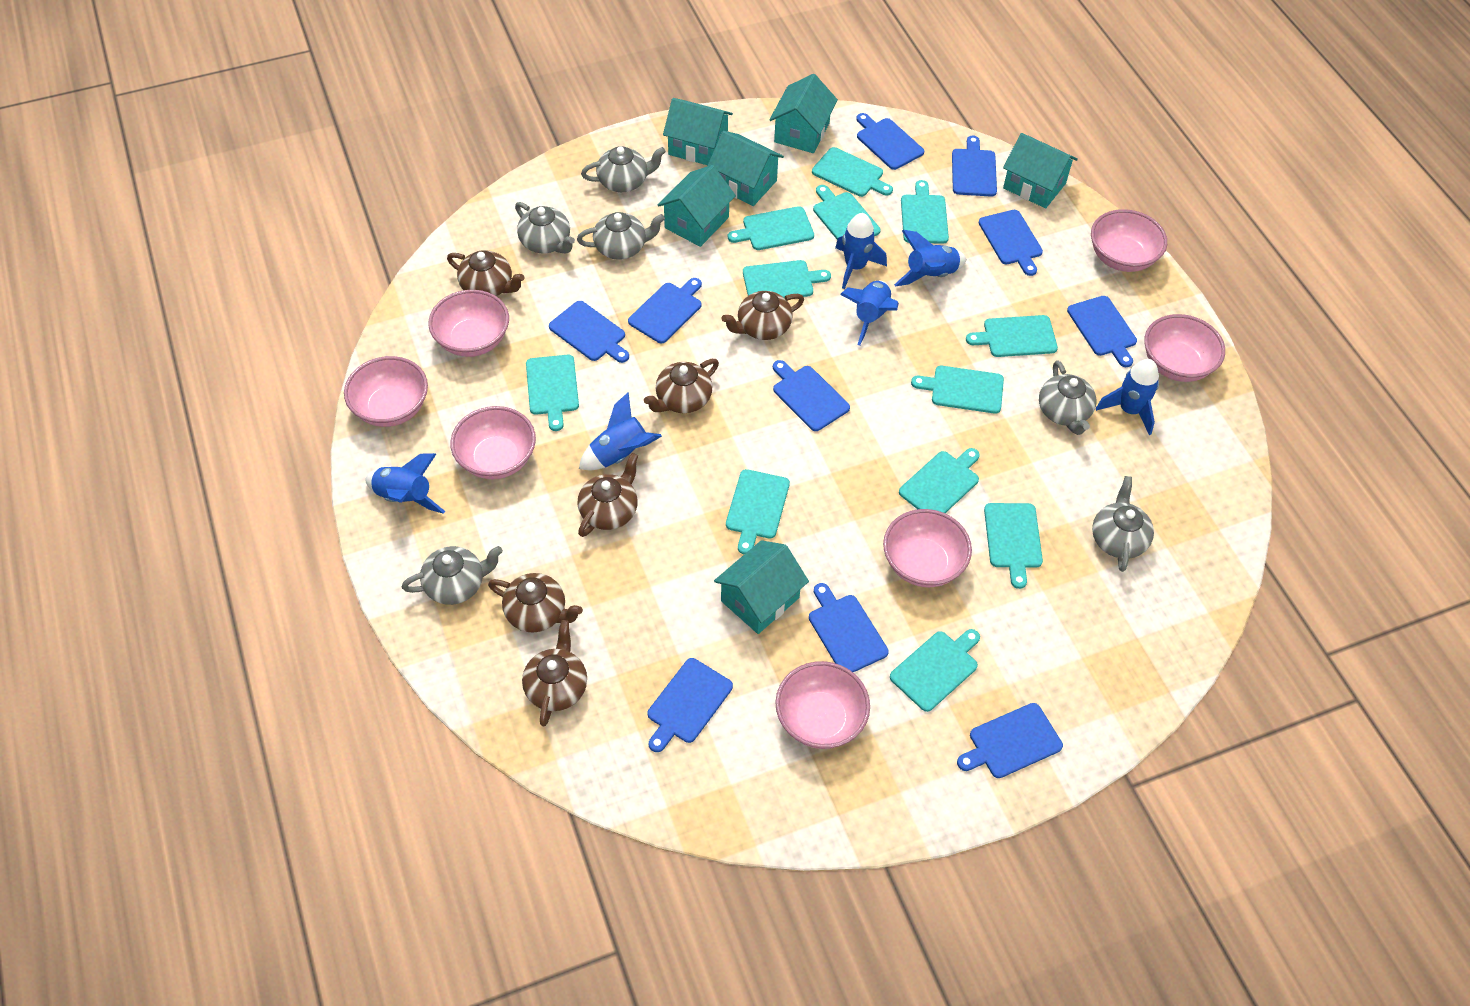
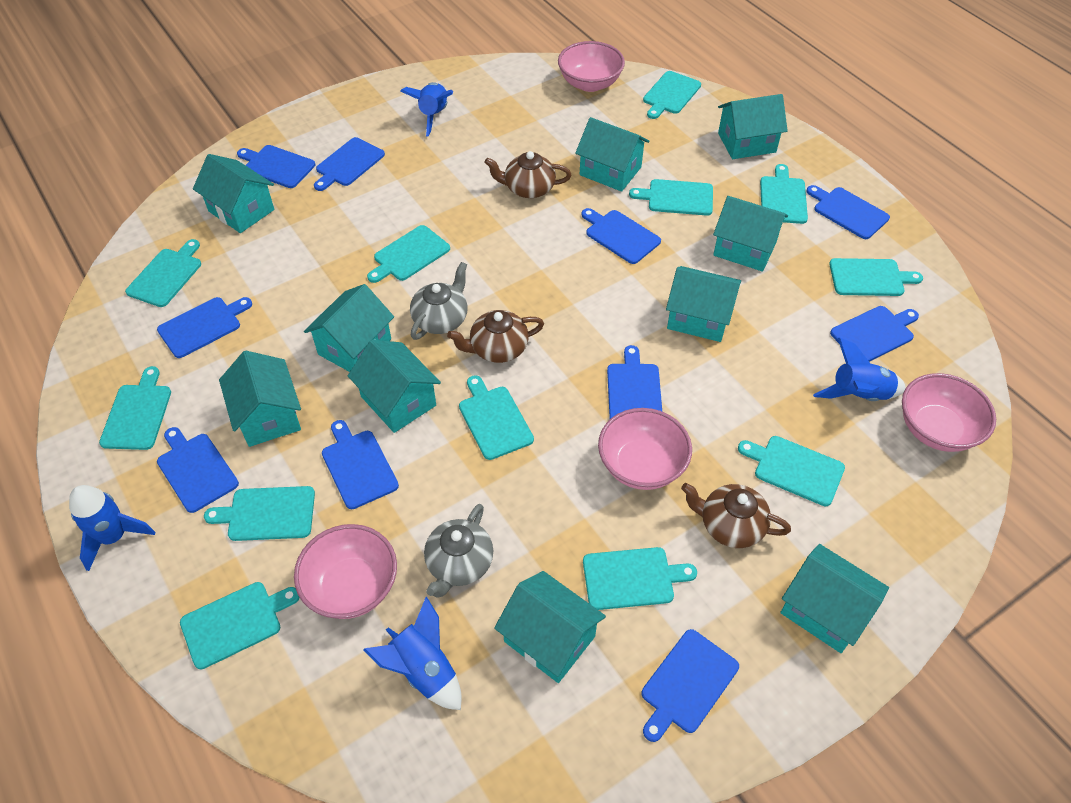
blue rocket: [365,453,445,514] [579,392,662,470] [835,213,887,289] [840,281,899,345] [894,230,967,287] [1096,359,1159,435] = 6 -> [69,485,155,571] [363,597,462,710] [400,82,453,137] [813,338,906,401] = 4
brown teapot: [447,250,525,296] [488,573,583,632] [522,620,587,726] [577,453,638,537] [644,359,719,413] [722,291,804,340] = 6 -> [447,310,544,363] [485,151,571,198] [681,483,791,548] = 3
grey teapot: [402,546,503,605] [515,202,575,253] [577,212,665,260] [581,146,666,192] [1039,360,1097,435] [1092,476,1154,572] = 6 -> [410,262,467,340] [424,504,493,598] = 2
pink bowl: [344,356,428,427] [428,290,509,357] [450,406,536,479] [775,661,870,749] [883,509,972,587] [1091,209,1167,272] [1144,314,1225,382] = 7 -> [294,524,397,619] [558,41,625,92] [598,408,692,490] [902,373,996,452] = 4
turquoise house: [658,165,736,247] [663,98,733,165] [707,131,784,206] [714,540,809,634] [769,74,838,153] [1003,133,1078,208] = 6 -> [193,154,274,233] [219,351,301,447] [304,284,394,372] [348,340,441,433] [494,571,606,683] [575,117,649,192] [666,266,741,342] [713,196,788,272] [718,94,788,159] [780,544,889,653] = 10

